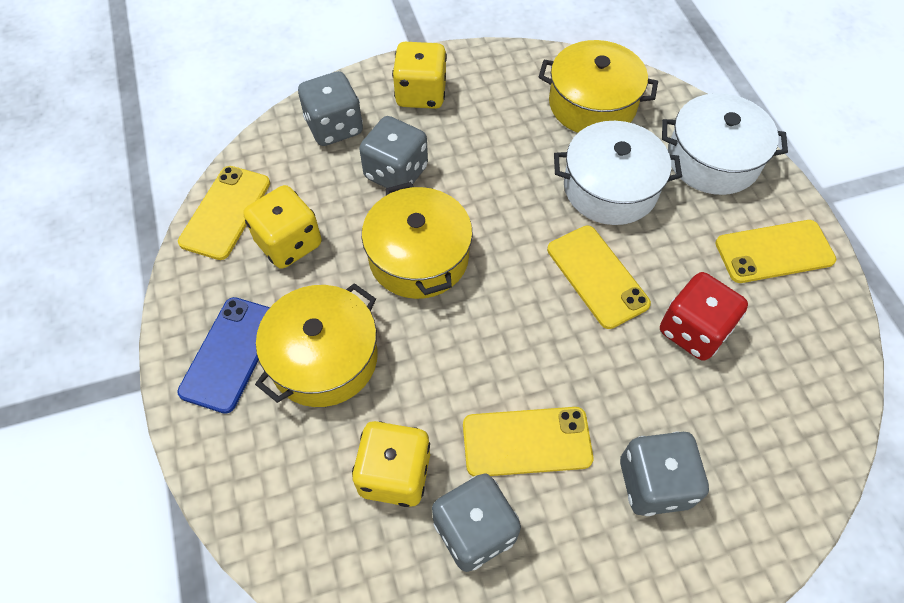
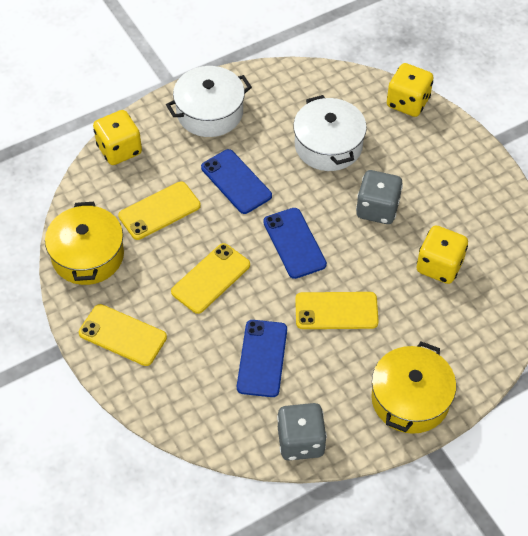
blue phone: [177,297,270,414] = 1 -> [201,149,272,214] [237,320,287,397] [263,208,327,279] = 3
grey dice: [298,71,363,146] [359,116,428,188] [432,473,521,572] [620,432,709,516] = 4 -> [277,403,327,461] [356,170,403,224] = 2
red dice: [660,272,748,361] = 1 -> none = 0
yellow pot: [255,283,378,407] [362,182,473,299] [539,40,658,133] = 3 -> [45,202,124,285] [371,342,456,434] = 2

